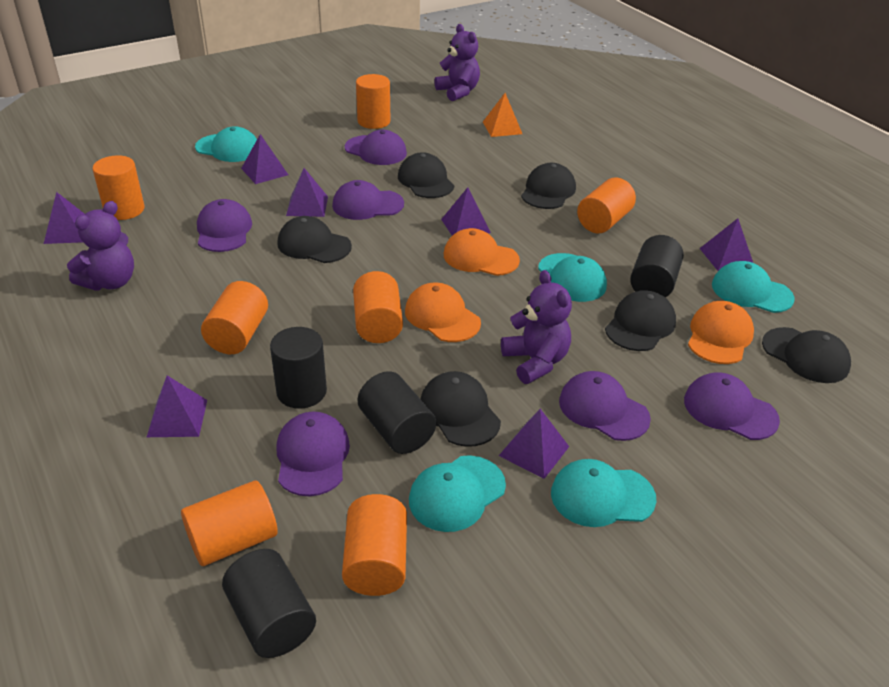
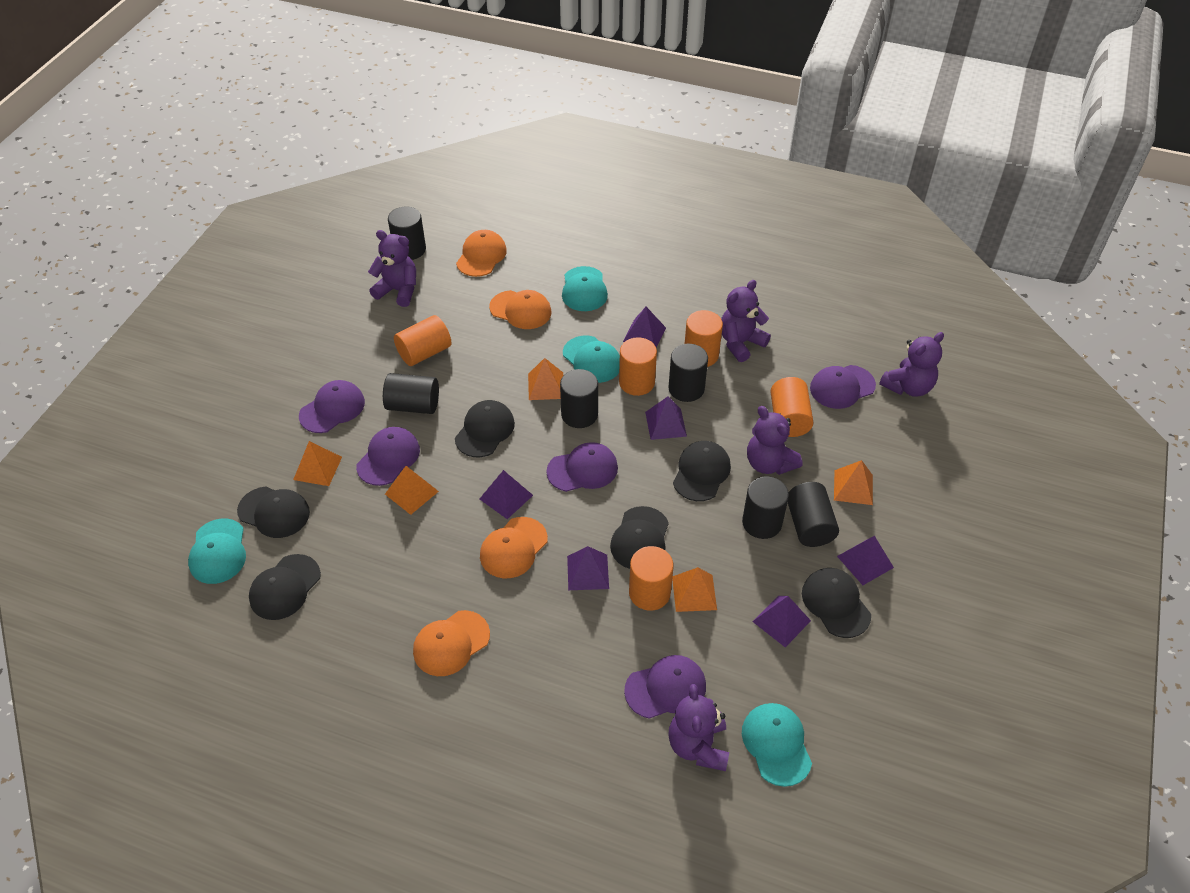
black cylinder: [222,549,316,658] [270,327,327,409] [358,371,436,454] [630,235,684,297] = 4 -> [383,373,439,414] [388,206,426,260] [560,369,598,428] [669,344,708,402] [742,476,789,539] [788,482,839,547] = 6
orange cap: [405,283,481,342] [444,228,520,276] [688,301,754,364] = 3 -> [413,610,490,676] [456,230,507,277] [480,517,548,578] [489,290,551,329] = 4
orange cylinder: [93,155,144,220] [181,480,277,566] [201,281,268,354] [342,494,407,596] [353,271,403,343] [356,74,390,129] [577,177,636,233] = 7 -> [394,315,451,366] [619,337,657,396] [629,546,674,611] [685,310,723,367] [770,377,813,437] = 5
orange pyramid: [483,93,522,137] = 1 -> [293,441,342,486] [385,466,439,515] [528,358,563,400] [672,567,717,612] [834,460,873,505] = 5
purple cap: [197,199,252,252] [276,412,350,496] [332,180,404,220] [345,130,407,165] [559,371,651,441] [684,372,780,440] = 6 -> [299,380,365,433] [356,427,420,486] [546,442,618,492] [624,655,706,719] [810,365,876,409] = 5
purple pyramid: [44,192,84,244] [147,375,207,437] [241,134,288,184] [286,168,328,217] [441,187,491,236] [499,409,569,479] [699,218,753,271] = 7 -> [480,470,533,519] [567,546,609,590] [623,307,666,348] [645,396,687,440] [752,596,811,647] [837,536,894,585] = 6
purple teddy bear: [67,201,134,291] [434,24,480,101] [501,270,572,384] = 3 -> [368,230,416,307] [668,684,729,771] [721,280,771,362] [747,406,803,475] [879,332,944,397] = 5
turquoise cap: [195,126,257,162] [409,455,506,532] [538,253,607,302] [551,459,656,527] [712,261,795,313] = 5 -> [188,519,246,584] [562,266,608,311] [563,336,620,383] [742,703,812,787] = 4

